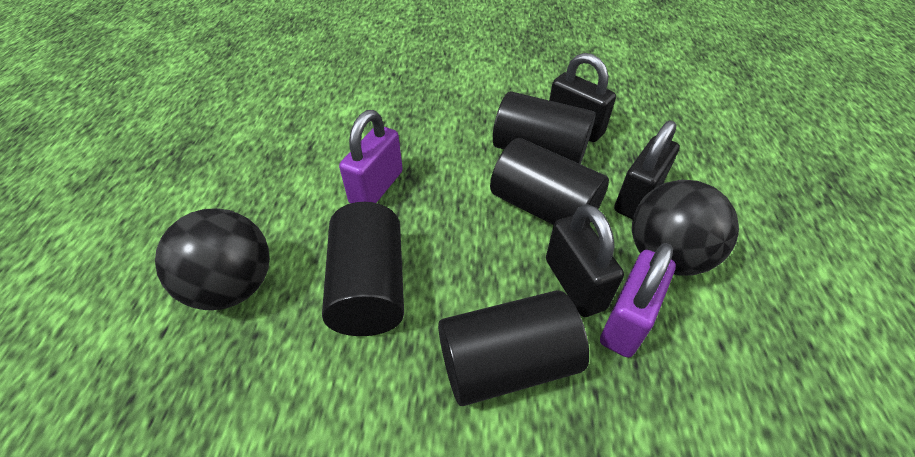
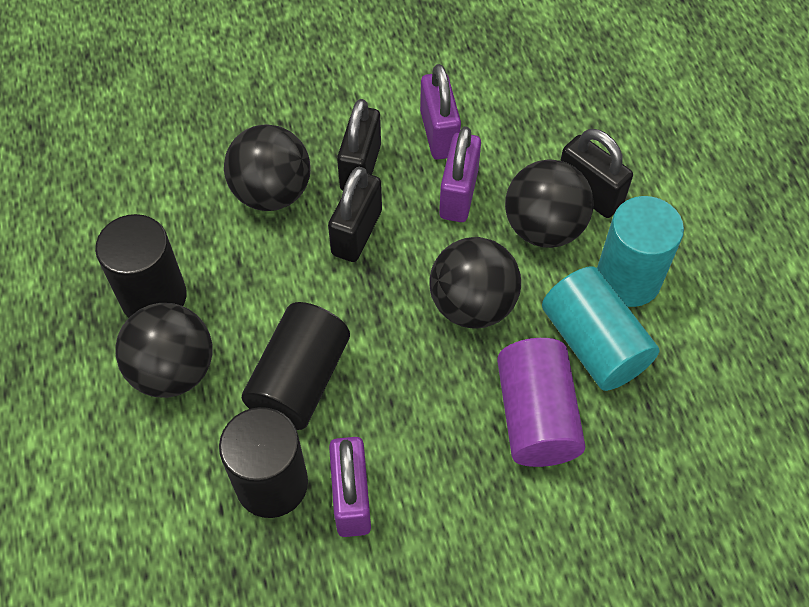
black ball: [155,208,270,310] [632,180,739,276] = 2 -> [115,303,213,398] [224,124,311,211] [429,237,521,328] [505,159,594,248] = 4
black cylinder: [322,202,404,336] [438,290,589,406] [490,138,609,225] [493,91,596,164] = 4 -> [95,214,187,318] [219,407,308,518] [242,302,350,430] = 3
purple cylinder: none = 0 -> [497,338,586,467] = 1
purple padlock: [339,110,403,204] [600,243,676,358] = 2 -> [329,437,371,537] [420,64,461,160] [439,126,481,222] = 3
turquoise cylinder: none = 0 -> [542,266,659,391] [597,196,684,307] = 2

